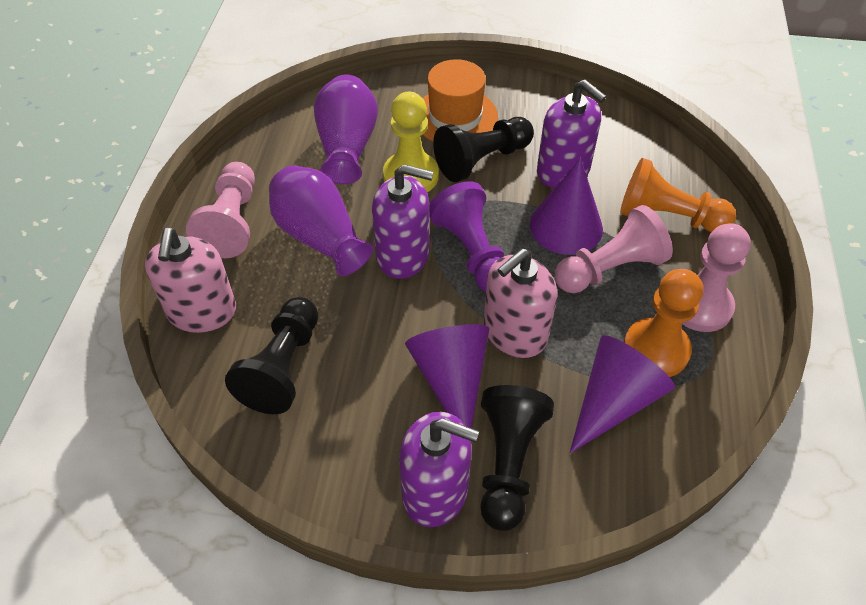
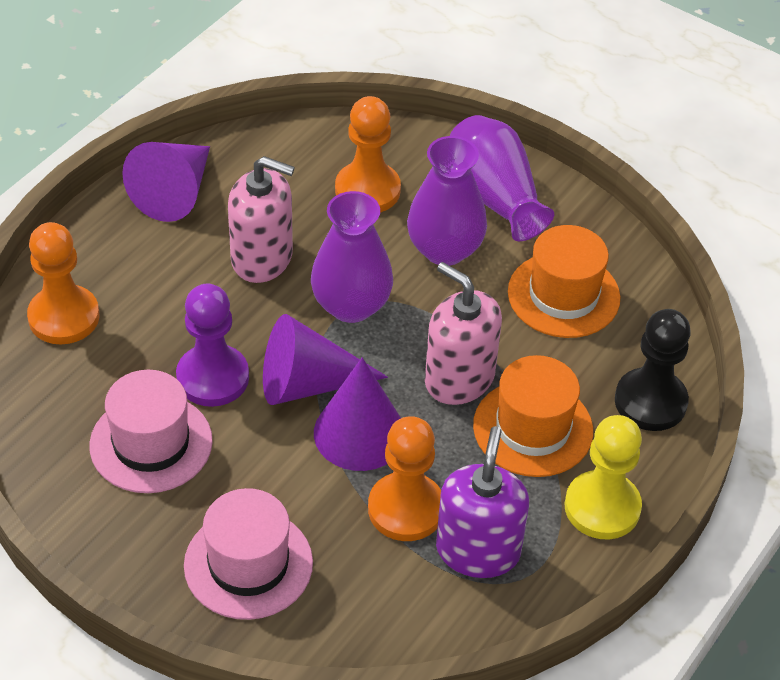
black pawn: [225,297,319,414] [433,117,534,182] [480,385,554,531] = 3 -> [615,309,691,431] = 1
orange hat: [423,59,498,141] = 1 -> [473,355,593,477] [508,225,620,338] = 2
orange pawn: [620,158,736,232] [624,269,703,377] = 2 -> [27,222,100,344] [335,96,401,213] [368,416,441,541] = 3
pink hat: none = 0 -> [89,370,213,493] [184,488,313,620] = 2
pink pawn: [186,162,255,258] [555,205,673,293] [682,223,751,332] = 3 -> none = 0
purple soap dispenser: [372,164,433,279] [399,412,479,527] [537,80,607,188] = 3 -> [436,426,529,578] = 1
purple vase: [269,165,373,276] [314,75,378,184] = 2 -> [311,191,393,323] [407,136,487,266] [450,115,554,241] = 3

